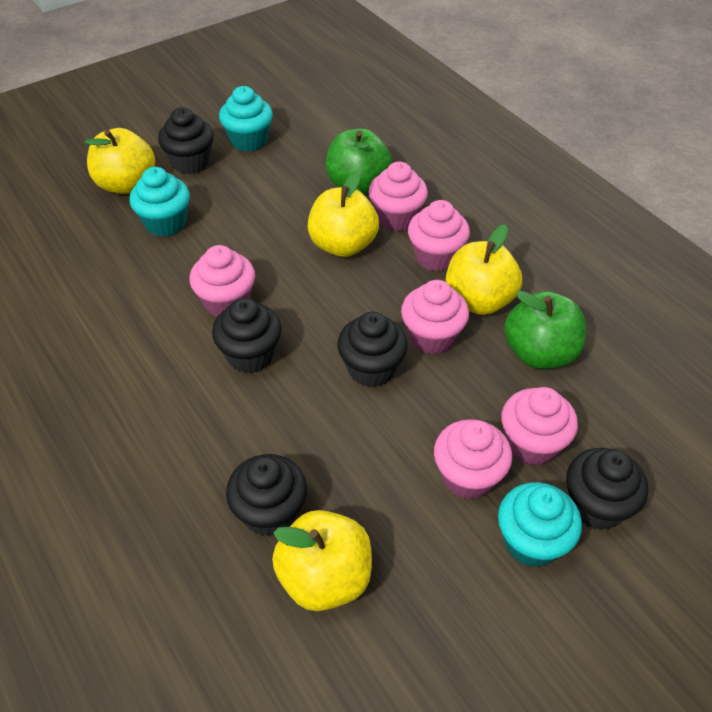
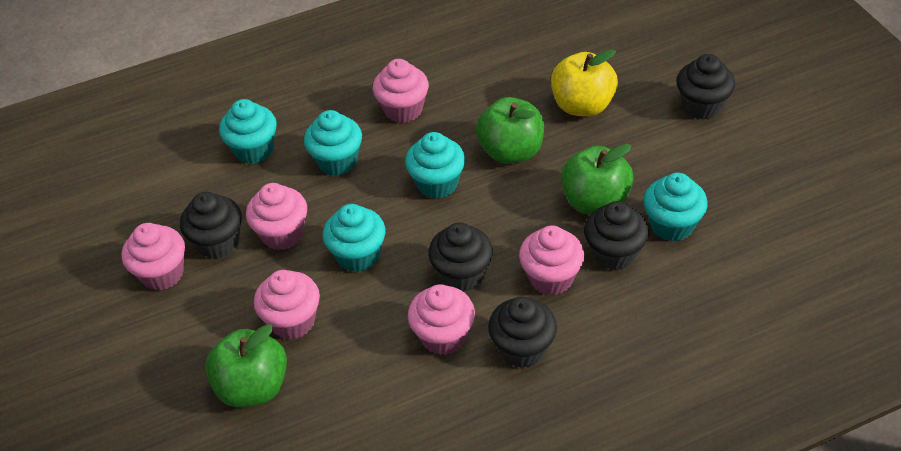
green apple: [326,128,392,194] [504,291,586,369] = 2 -> [205,324,287,408] [476,97,544,164] [561,144,634,215] = 3
turquoise cupcake: [129,167,190,237] [219,86,273,152] [498,482,582,567] = 3 -> [219,99,277,164] [304,110,362,176] [323,204,385,272] [405,132,465,199] [644,173,708,241] = 5
yellow apple: [85,128,155,194] [272,510,372,611] [307,170,379,257] [446,224,522,315] = 4 -> [551,49,618,117] = 1

